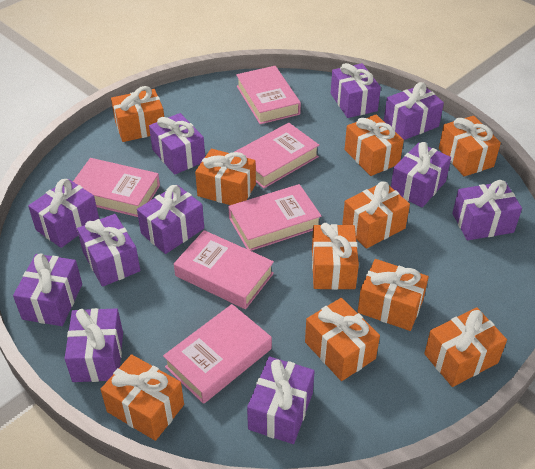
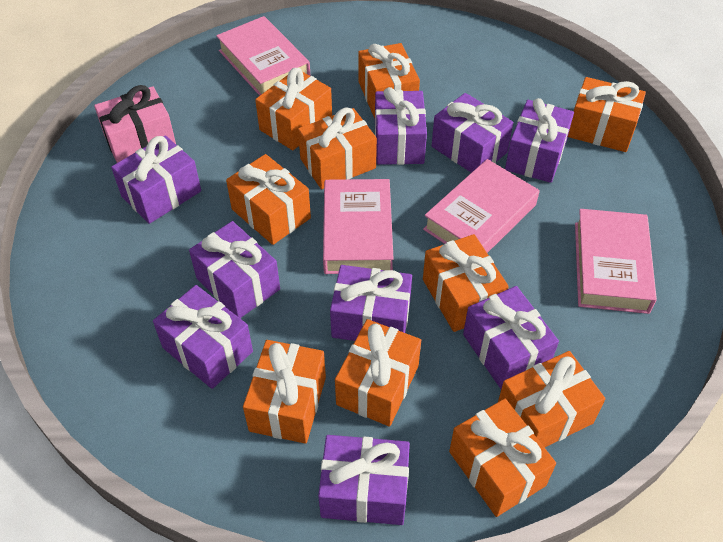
pink book: [73,158,160,217] [163,304,272,404] [174,230,274,309] [228,184,321,251] [235,123,319,189] [236,66,301,124] = 6 -> [216,16,311,96] [323,179,394,274] [423,159,539,253] [575,209,657,314] = 4
pink gift: none = 0 -> [94,85,176,163] = 1
purple gift: [13,253,82,326] [28,179,99,248] [65,308,123,382] [77,214,141,287] [137,185,204,254] [149,113,205,175] [247,357,315,444] [331,63,381,118] [384,82,444,140] [391,142,451,208] [452,180,522,240] = 11 -> [111,135,201,224] [153,285,253,389] [189,221,280,318] [318,435,410,525] [330,265,412,341] [375,87,427,165] [432,93,513,173] [463,286,559,389] [505,98,574,183] = 9

